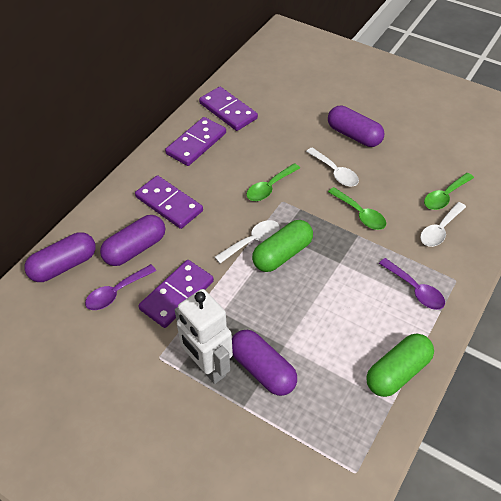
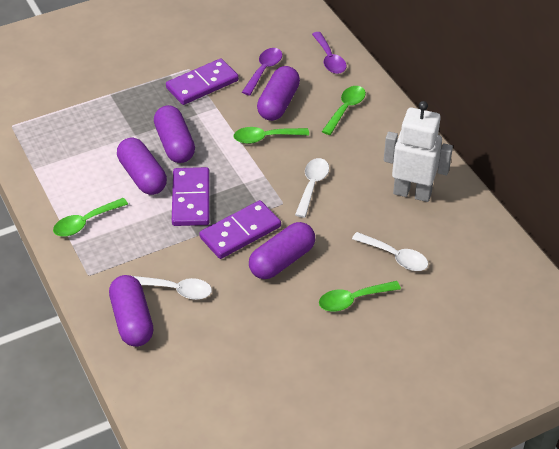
green capsule: [252,220,313,272] [367,334,434,397] = 2 -> none = 0
green spoon: [246,163,300,201] [328,187,386,230] [424,173,474,210] = 3 -> [53,198,128,236] [233,127,309,144] [319,281,401,311] [322,86,366,135] = 4
purple capsule: [24,232,96,282] [100,215,165,266] [232,330,297,396] [328,106,385,147] = 4 -> [109,275,153,347] [117,138,167,195] [154,105,195,163] [249,222,315,279] [257,66,300,121] = 5
purple domino: [135,175,203,229] [139,260,214,328] [165,117,226,166] [199,87,258,131] = 4 -> [166,58,239,105] [172,167,210,226] [199,200,281,259] = 3

